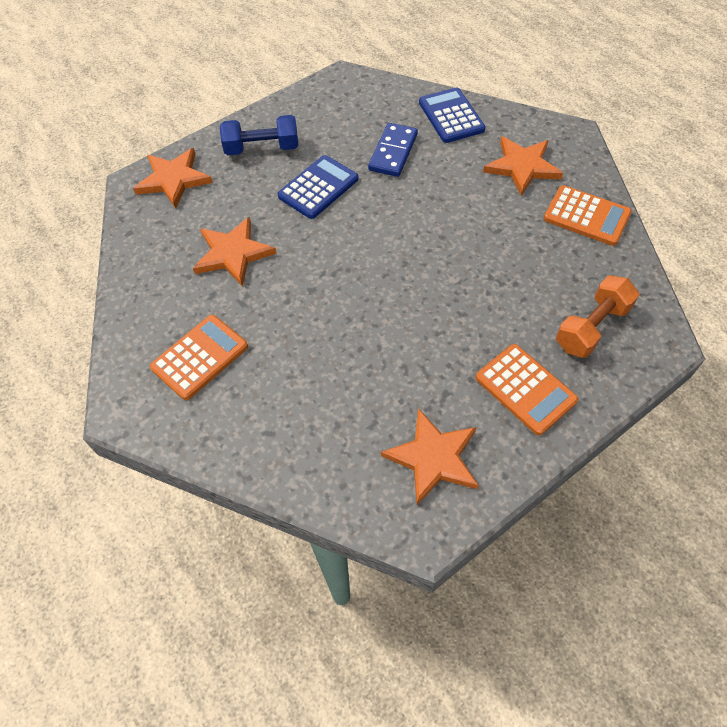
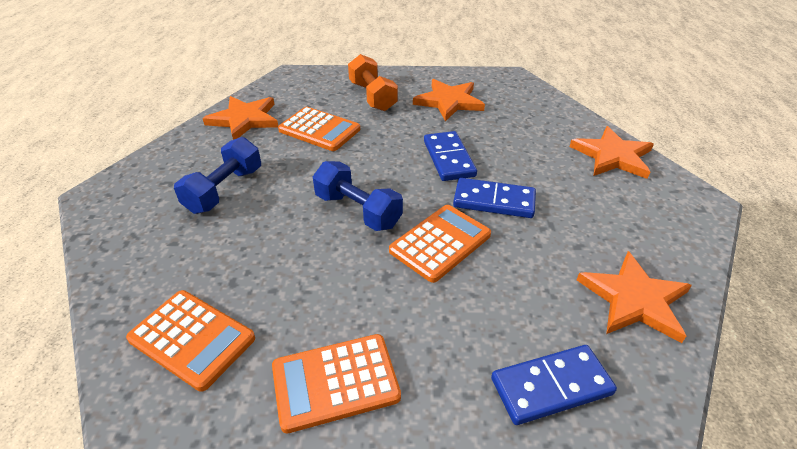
blue calculator: [278,155,358,219] [419,87,485,143] = 2 -> none = 0
blue domino: [368,123,418,177] = 1 -> [424,131,477,181] [453,178,536,218] [491,345,617,425] = 3
blue dumbbell: [220,115,298,155] = 1 -> [174,137,261,214] [313,161,403,231] = 2
orange calculator: [150,315,248,400] [476,344,578,435] [544,185,632,246] = 3 -> [126,290,255,392] [272,334,401,434] [278,107,360,151] [389,205,491,283] = 4

